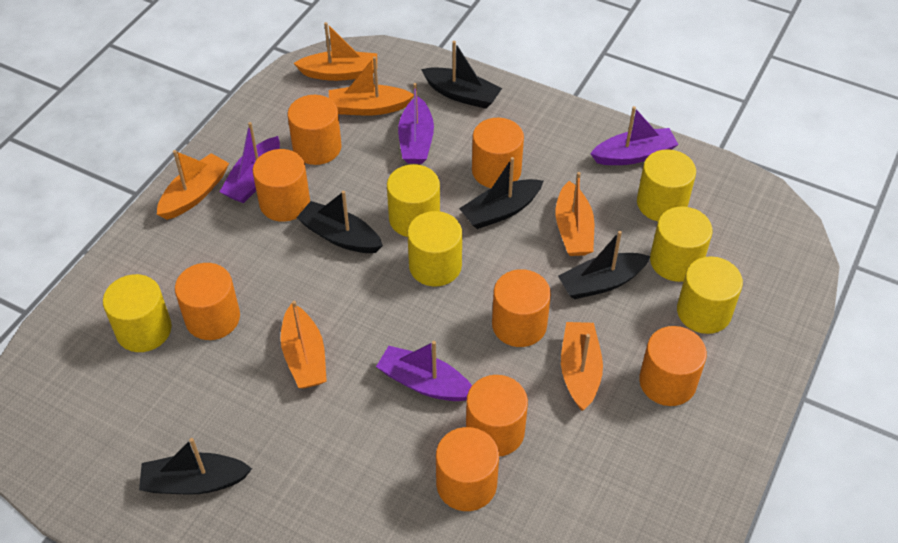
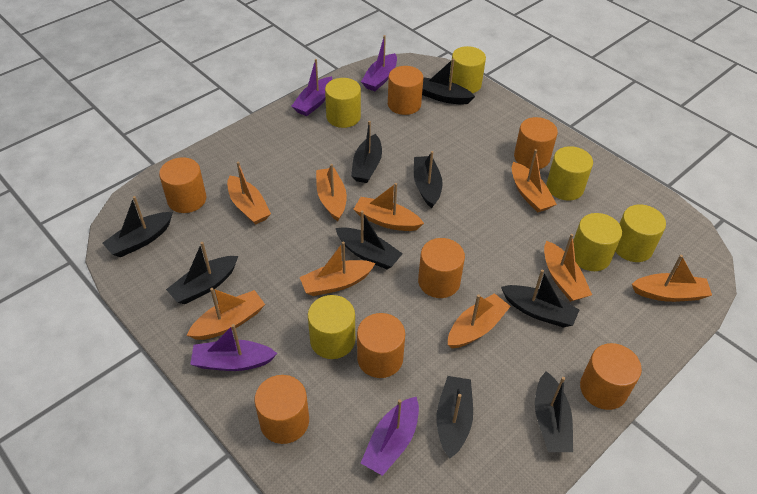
black boat: [139,438,252,495] [296,191,383,253] [421,41,502,109] [459,157,543,229] [558,231,651,299] = 5 -> [102,196,173,257] [166,242,238,304] [335,211,403,269] [351,121,382,183] [414,151,443,208] [422,58,475,105] [436,376,473,458] [501,269,579,327] [535,371,573,452] = 9
orange boat: [157,150,229,220] [281,301,327,388] [294,22,377,81] [329,56,414,116] [556,172,594,256] [561,322,603,411] = 6 -> [187,288,265,340] [227,162,271,225] [299,242,376,296] [316,164,347,221] [353,183,424,231] [448,293,511,348] [512,149,557,213] [544,234,592,302] [632,255,712,302] = 9
orange cylinder: [175,263,240,340] [253,149,310,222] [288,95,342,165] [436,427,499,511] [466,375,528,457] [472,118,524,188] [492,269,551,347] [639,326,707,406] = 8 -> [159,157,207,213] [254,375,309,444] [357,313,405,378] [388,66,423,115] [418,238,465,298] [514,117,558,169] [580,343,642,410] = 7

